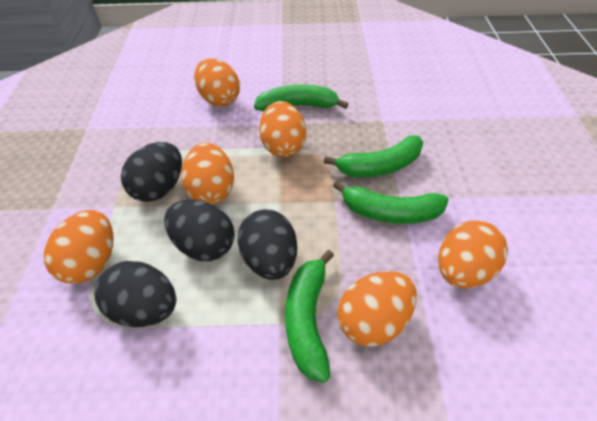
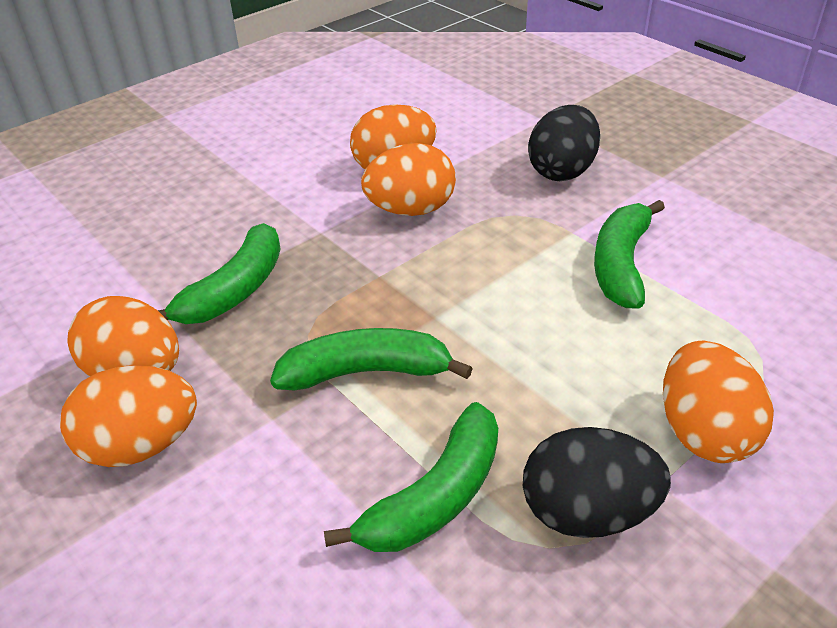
black egg: [94,261,176,327] [121,142,182,202] [164,200,235,261] [238,209,297,280] = 4 -> [523,427,671,538] [528,105,600,181] = 2
orange egg: [44,210,114,284] [181,143,234,204] [194,58,240,107] [259,101,306,157] [337,271,417,347] [438,220,508,288] = 6 -> [60,365,197,467] [67,296,179,377] [350,104,436,169] [361,143,456,216] [663,341,774,463] = 5

